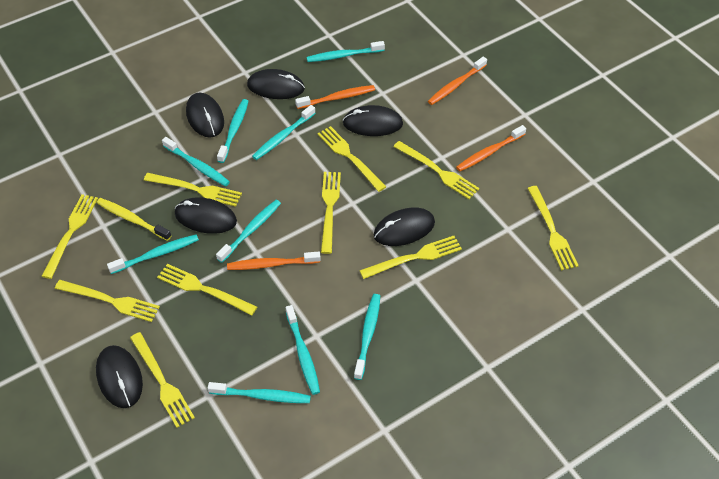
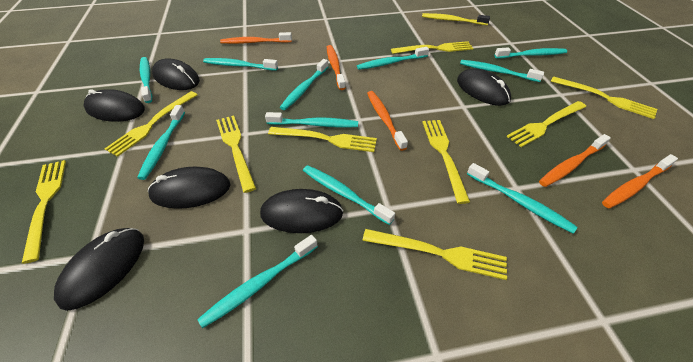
orange toothbrush: [227,252,321,270] [295,85,375,109] [428,57,487,105] [456,125,526,172] = 4 -> [220,32,292,44] [327,45,346,90] [367,91,408,151] [539,134,611,187] [602,154,678,208] = 5
turquoise toothbrush: [107,234,199,274] [162,137,230,186] [208,382,311,403] [216,200,281,263] [217,99,249,163] [252,105,316,160] [286,305,320,395] [307,41,385,62] [354,294,380,380] = 9 -> [137,105,185,180] [140,57,152,103] [197,235,318,328] [203,58,278,71] [265,112,358,128] [280,59,328,110] [303,165,395,225] [357,47,429,70] [460,60,544,82] [467,163,578,234] [494,47,567,58] = 11
yellow fork: [42,194,98,279] [55,280,160,322] [130,332,195,428] [144,173,242,207] [157,264,257,316] [317,126,386,192] [321,172,341,254] [359,236,462,279] [393,141,479,199] [527,186,579,270] = 10 -> [22,160,66,264] [104,91,197,157] [216,115,256,193] [268,127,377,152] [362,229,507,280] [391,41,474,54] [422,120,470,204] [507,101,586,147] [551,76,657,119] = 9

